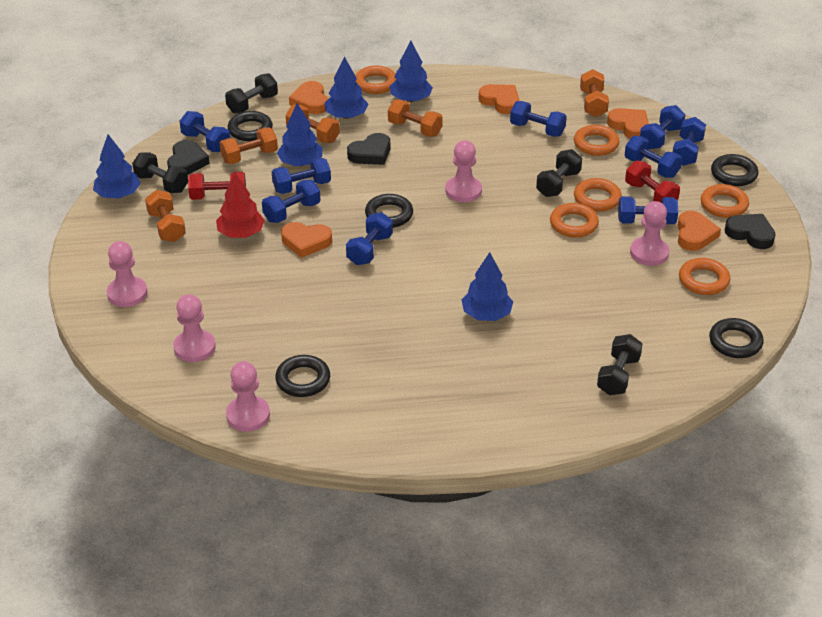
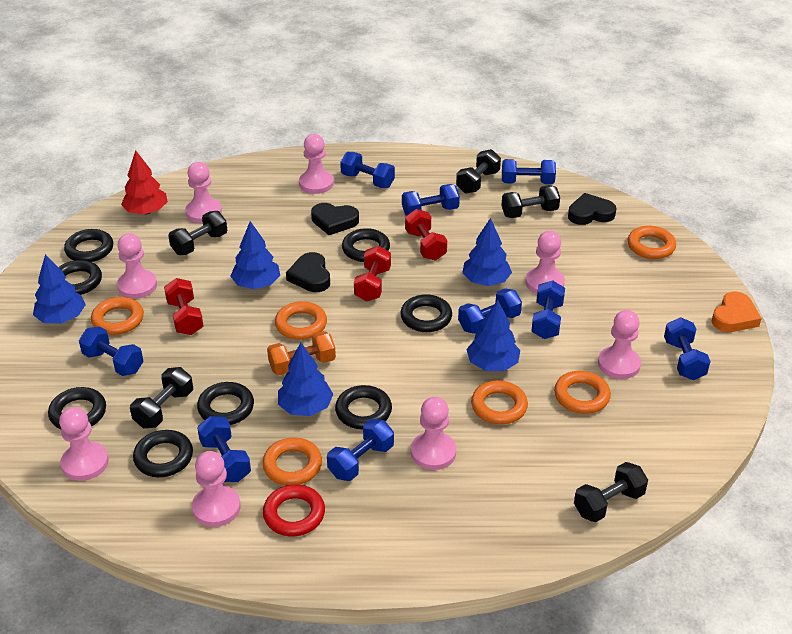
black dumbbell: [132,152,188,193] [225,73,278,114] [536,149,582,197] [597,334,643,395] = 4 -> [130,367,193,428] [168,211,227,255] [456,149,501,194] [501,185,560,218] [574,462,648,522] = 5
black ring: [228,111,273,141] [275,355,330,397] [365,194,413,228] [709,318,764,358] [711,154,758,186] = 5 -> [48,387,106,429] [58,260,102,295] [64,229,113,262] [133,430,193,477] [197,382,254,425] [335,385,392,429] [342,228,390,262] [400,294,452,332] = 8
orange dumbbell: [145,190,186,242] [220,127,278,164] [286,105,340,143] [388,100,443,137] [580,69,609,117] = 5 -> [267,331,336,375] = 1
orange heart: [281,222,332,258] [289,81,328,114] [479,84,519,114] [607,108,649,139] [677,211,721,251] = 5 -> [712,292,762,332] = 1
pink pawn: [107,241,148,307] [173,294,216,362] [226,361,270,432] [445,140,482,202] [630,201,669,266] = 5 -> [59,407,109,481] [117,233,157,299] [185,162,222,223] [192,451,241,527] [299,134,334,194] [411,397,456,470] [526,231,565,294] [598,310,641,379] = 8
red dumbbell: [188,172,246,200] [625,160,680,202] = 2 -> [164,278,203,335] [354,246,391,302] [405,209,447,260] = 3
red ring: none = 0 -> [263,484,325,536] = 1

